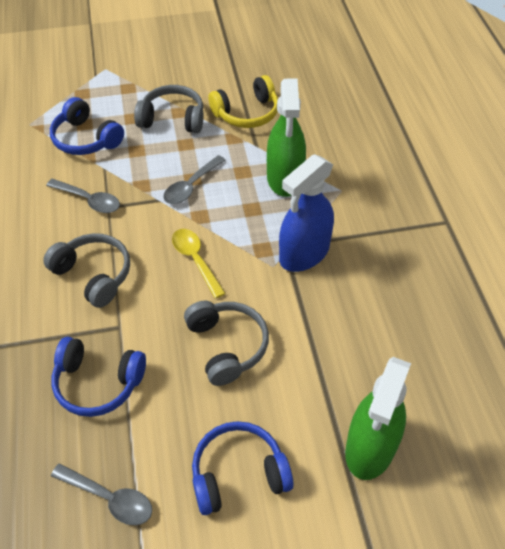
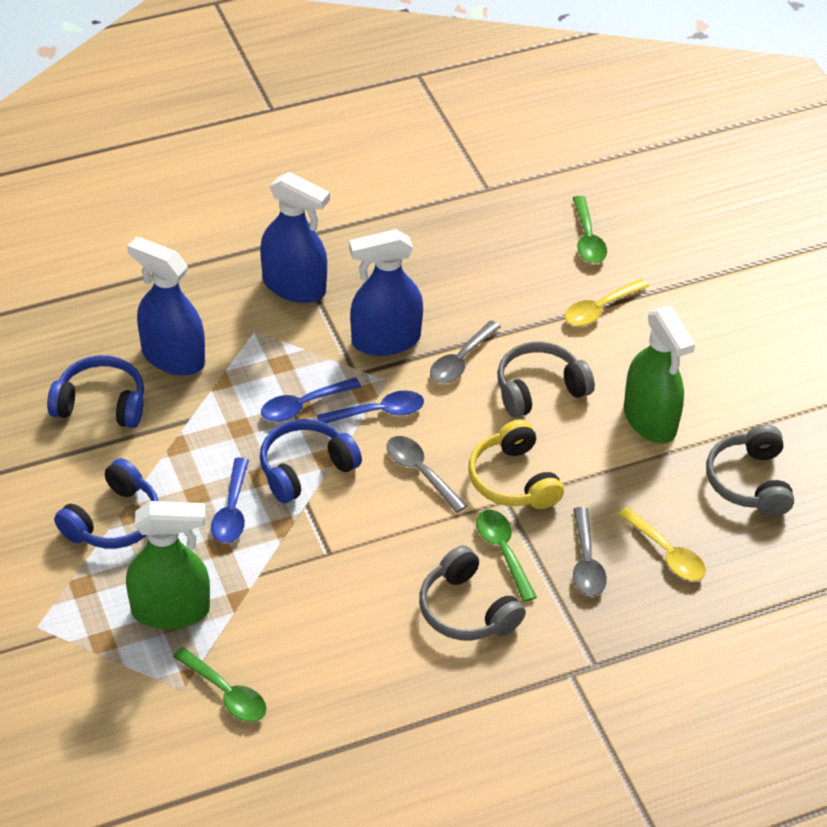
blue spoon: none = 0 -> [211,457,249,543] [261,378,361,422] [317,390,424,424] = 3
blue spray bottle: [279,154,334,272] = 1 -> [127,236,205,375] [260,172,330,303] [349,229,423,356] = 3
green spoon: none = 0 -> [173,647,267,722] [476,510,537,602] [573,196,607,263] = 3
yellow spoon: [172,229,226,299] = 1 -> [565,278,649,326] [618,507,706,581] = 2

